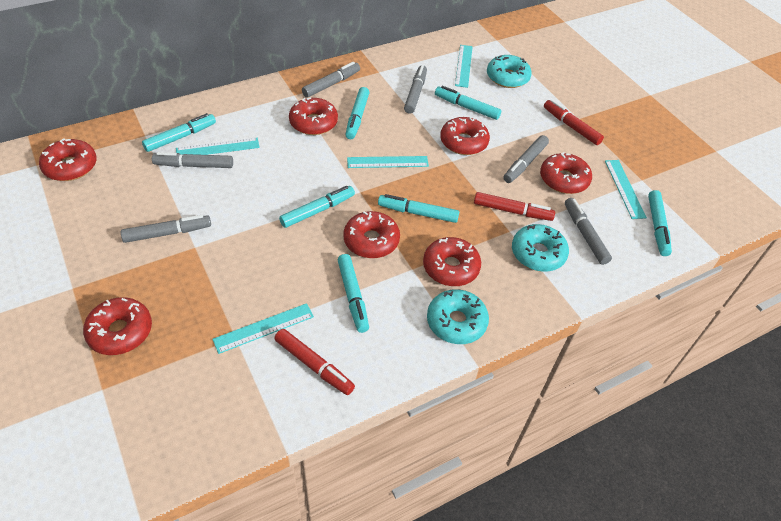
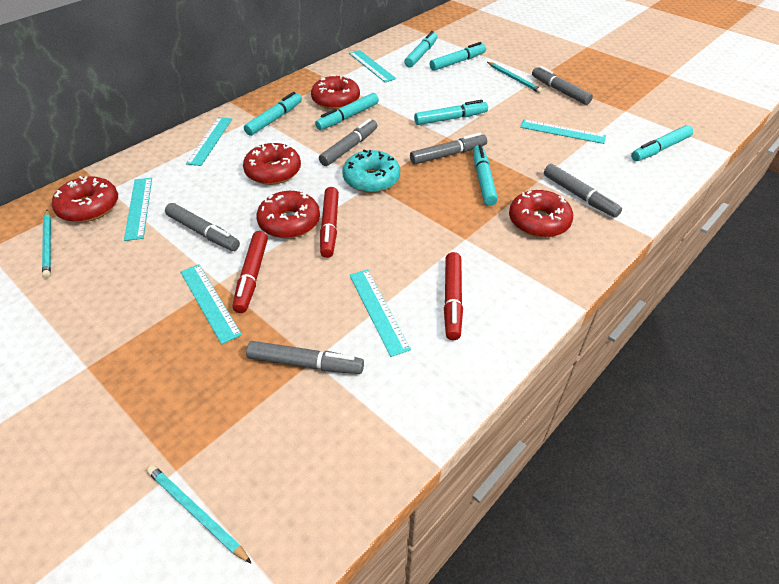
red donut: [39,138,97,181] [83,297,152,355] [289,97,338,135] [343,211,400,258] [423,237,481,286] [440,117,490,155] [540,152,592,194] = 7 -> [52,176,118,223] [243,143,301,185] [256,191,320,239] [311,75,360,110] [509,190,573,238] = 5
turquoise donut: [427,289,489,344] [487,55,532,88] [512,224,569,272] = 3 -> [342,149,400,193] = 1
turquoise pencil: none = 0 -> [42,210,51,278] [147,465,252,564] [487,62,542,93] = 3
turquoise ruler: [176,138,260,155] [212,303,314,354] [347,156,429,168] [455,45,473,88] [605,160,647,219] = 5 -> [124,178,152,241] [181,264,242,344] [186,117,232,166] [349,50,396,82] [349,269,411,357] [520,119,606,144] = 6

